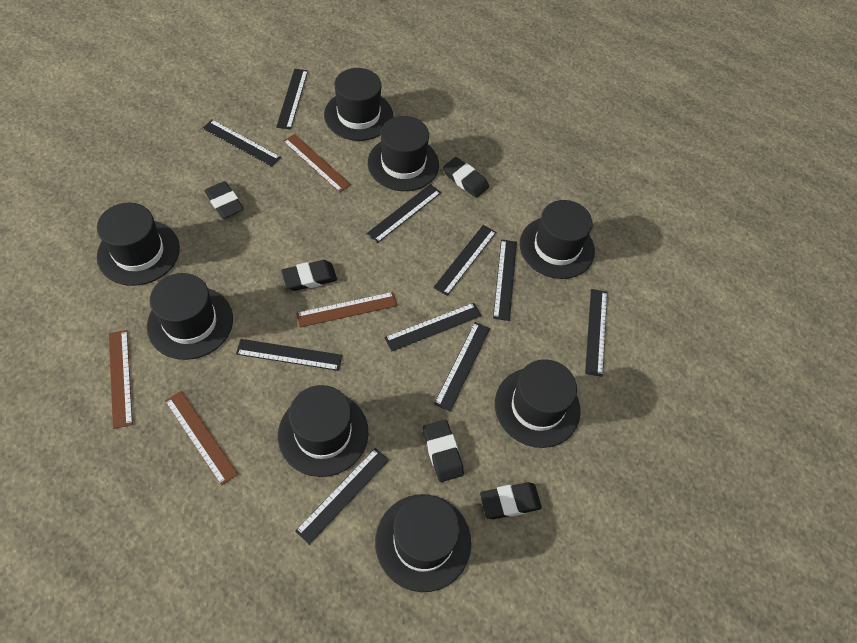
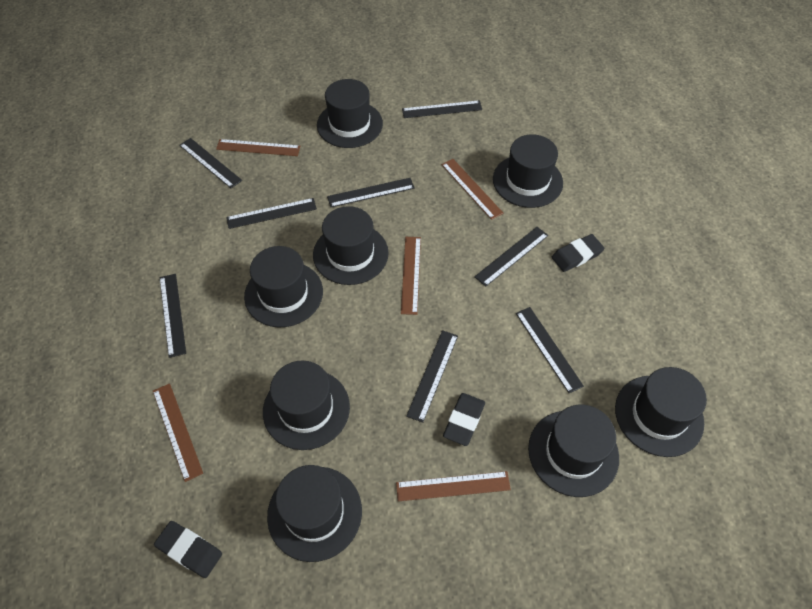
black eraser: [204,181,244,219] [281,260,337,291] [423,420,464,482] [443,157,489,198] [480,482,542,519] = 5 -> [154,521,222,578] [443,393,485,446] [552,234,605,272] = 3
black ruler: [202,120,281,167] [236,339,342,371] [276,69,308,130] [295,448,389,545] [366,184,441,243] [384,303,482,351] [433,225,496,296] [434,322,490,412] [493,239,517,321] [585,289,607,377] = 10 -> [160,274,186,358] [179,138,242,188] [226,198,317,229] [327,178,415,207] [402,100,482,118] [406,330,458,423] [474,227,548,287] [516,307,584,393] = 8
brown ruler: [109,330,133,429] [165,391,238,486] [283,134,351,193] [296,292,397,327] = 4 -> [153,383,203,482] [216,139,300,156] [396,471,511,501] [401,237,421,315] [441,159,503,220] = 5

